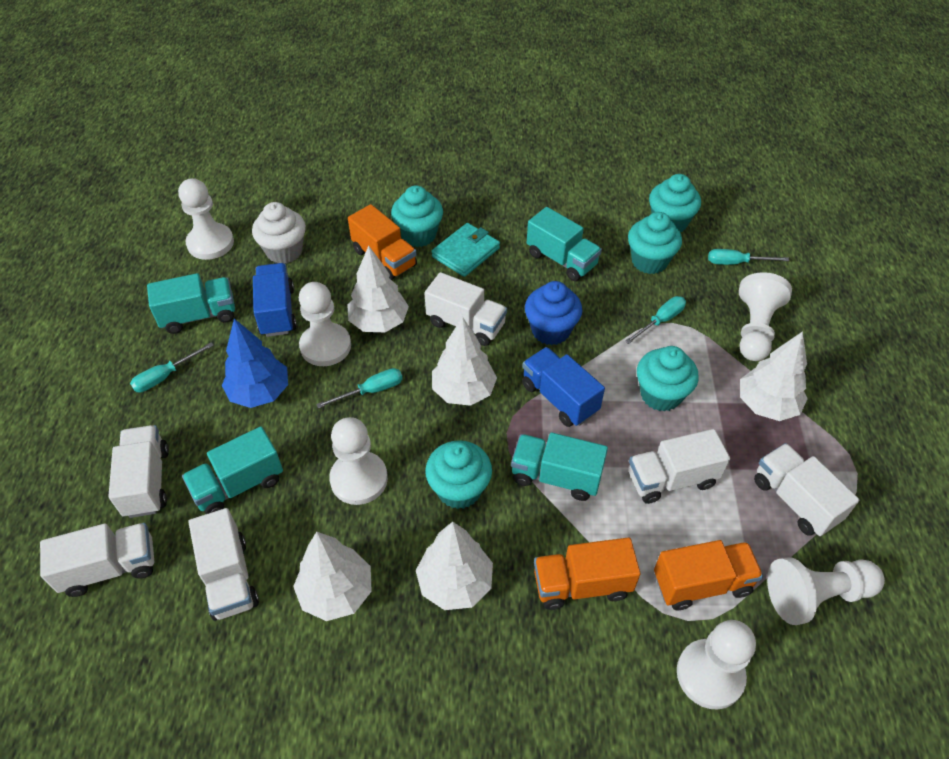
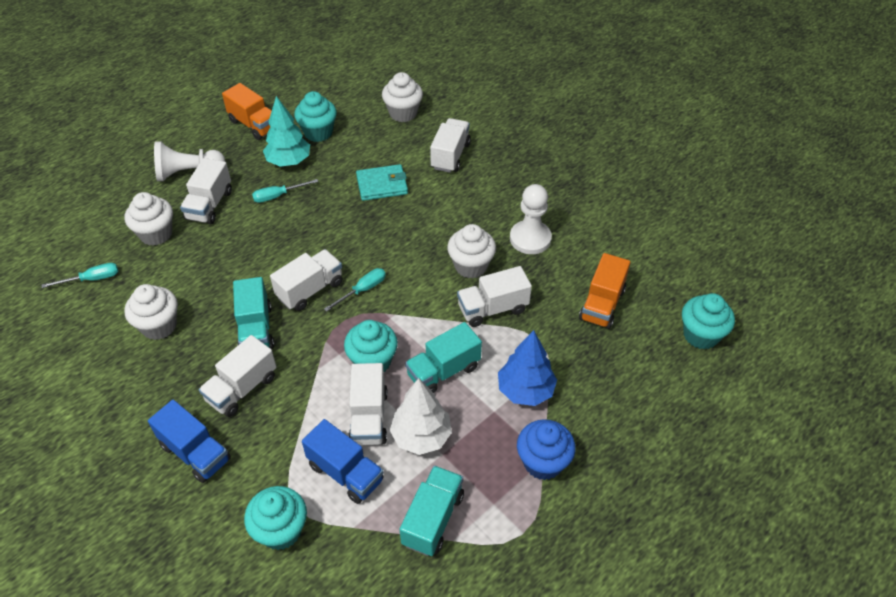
orange truck: [348,204,417,280] [534,537,641,610] [654,540,763,610] = 3 -> [222,83,272,140] [579,253,631,329] = 2
turquoise cupcake: [391,185,443,247] [425,441,492,509] [628,212,682,274] [637,346,699,412] [649,174,701,232] = 5 -> [244,486,307,550] [294,91,337,142] [344,320,398,372] [682,293,735,349] = 4
turquoise screwdriver: [130,342,214,392] [316,368,403,408] [625,296,686,344] [708,249,789,265] = 4 -> [42,263,118,288] [252,179,318,203] [324,268,386,312] = 3
turquoise tree: none = 0 -> [263,96,310,167] = 1
turquoise truck: [147,273,235,334] [182,426,283,514] [511,432,608,501] [527,207,602,281] = 4 -> [233,277,274,349] [400,466,464,556] [405,322,482,393] = 3
white cupcake: [252,202,306,264] = 1 -> [124,284,178,340] [125,192,173,246] [382,72,423,122] [447,224,496,279] = 4
white pawn: [178,178,234,260] [299,282,351,366] [329,417,388,505] [677,620,756,710] [739,272,792,361] [767,557,885,625] = 6 -> [154,141,225,181] [510,184,552,254] = 2
white tree: [293,532,372,621] [347,246,409,332] [416,522,493,610] [432,317,497,406] [740,331,808,421] = 5 -> [390,378,452,455] = 1

